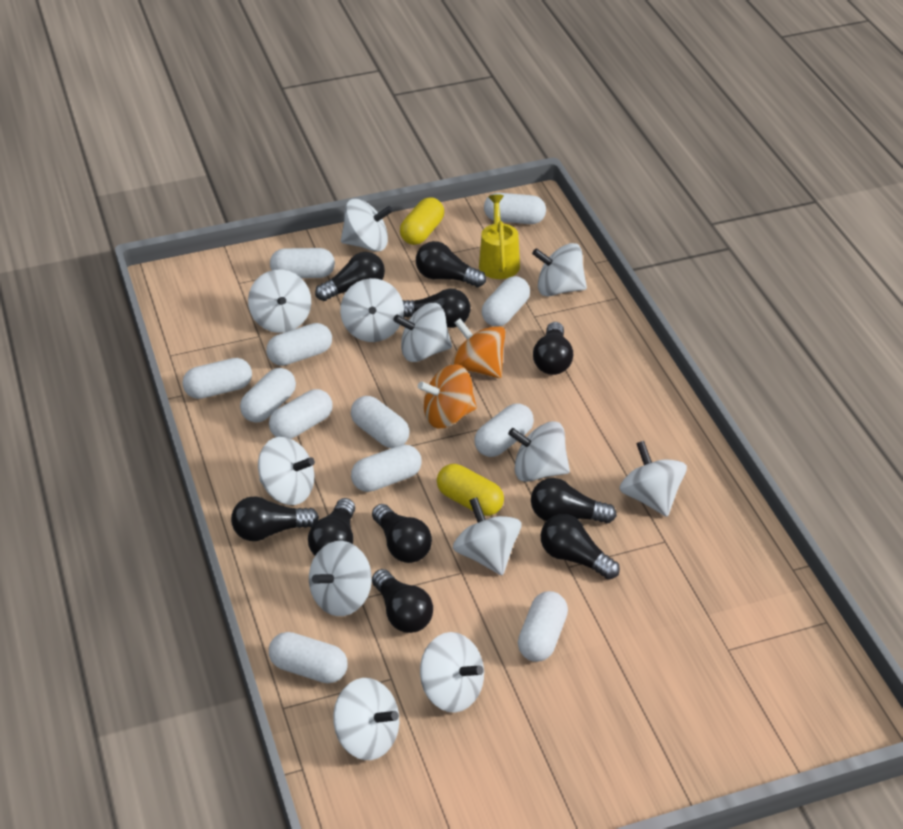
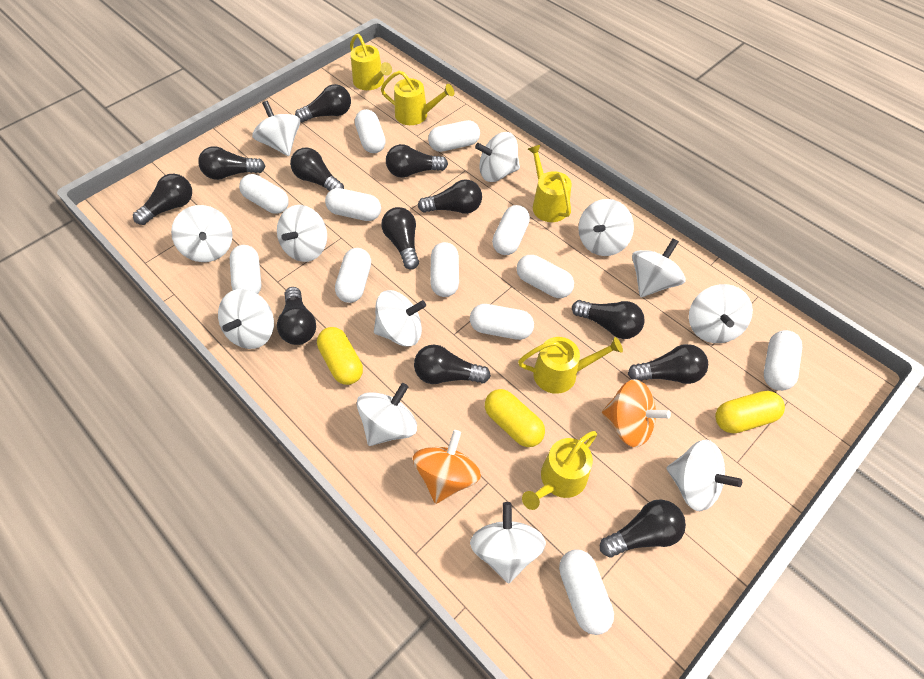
black light bulb: [231,497,319,541] [308,498,355,556] [315,252,385,301] [372,504,432,563] [372,569,433,633] [402,289,471,328] [416,241,486,287] [531,478,617,524] [533,322,573,375] [541,514,620,580] = 10 -> [133,174,192,225] [198,146,265,180] [277,287,316,345] [290,148,344,191] [295,84,351,122] [381,207,419,270] [386,144,448,178] [414,345,491,384] [418,179,482,214] [572,300,645,339] [600,499,686,558] [628,344,708,384] = 12
yellow capsule: [400,197,444,245] [437,464,504,516] = 2 -> [317,327,363,385] [485,389,545,447] [715,391,785,433] = 3
yellow watering can: [479,195,520,279] = 1 -> [350,34,392,90] [381,71,455,125] [518,337,623,394] [522,431,597,510] [528,145,572,222] = 5

